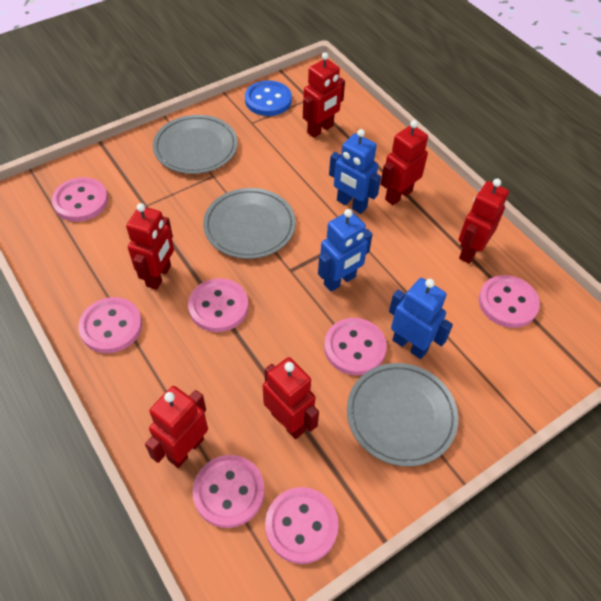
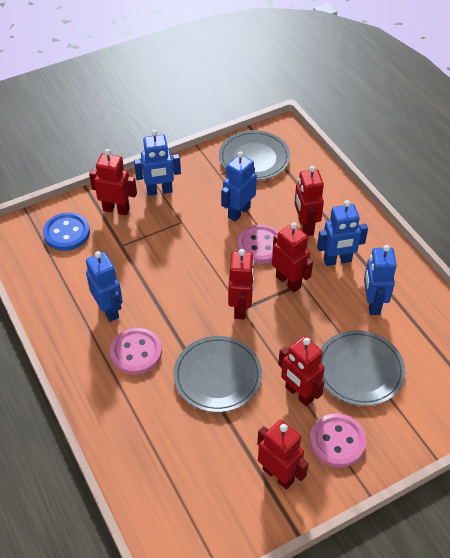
blue robot: [318,209,373,292] [329,129,381,214] [389,278,453,359] = 3 -> [86,251,123,322] [134,130,181,196] [221,151,257,222] [317,200,368,266] [364,245,397,315] = 5
pink button: [52,177,108,222] [78,297,142,353] [188,278,248,332] [193,455,264,528] [265,487,339,564] [324,318,387,375] [479,275,540,328] = 7 -> [110,328,162,375] [238,225,279,264] [310,414,366,468] = 3

